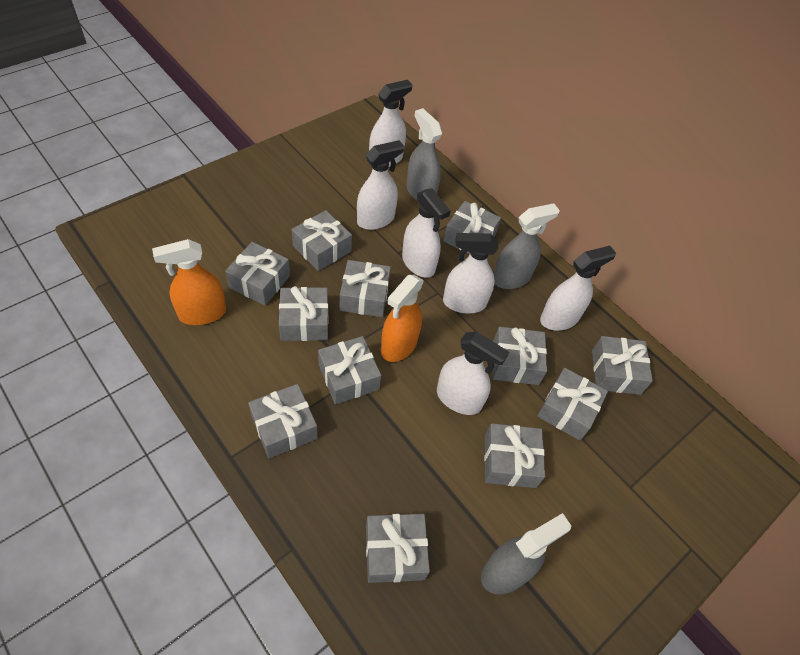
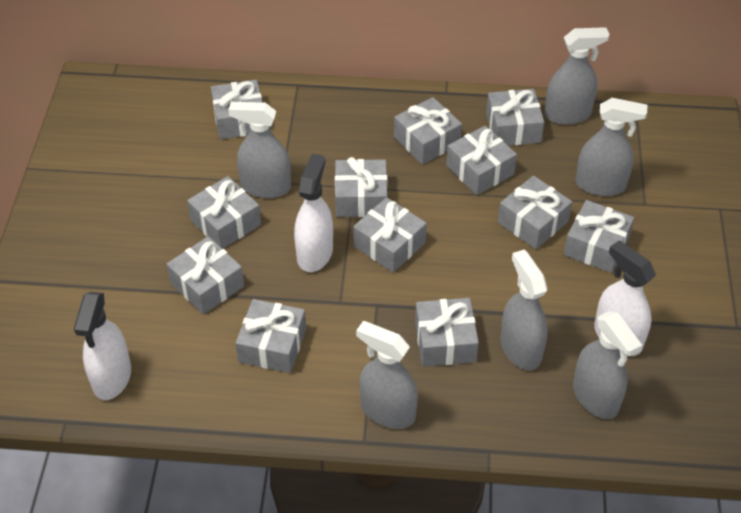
grey spray bottle: [406,108,442,201] [481,513,571,594] [494,203,560,289] = 3 -> [228,102,291,198] [356,321,418,429] [500,250,548,370] [544,27,610,125] [573,311,643,419] [576,98,647,196] = 6
orange spray bottle: [152,239,226,325] [381,275,424,362] = 2 -> none = 0
white spray bottle: [357,140,404,230] [369,80,413,167] [402,188,451,278] [437,332,509,415] [443,233,498,313] [540,246,616,331] = 6 -> [74,292,131,400] [294,154,333,272] [594,241,656,356] = 3

